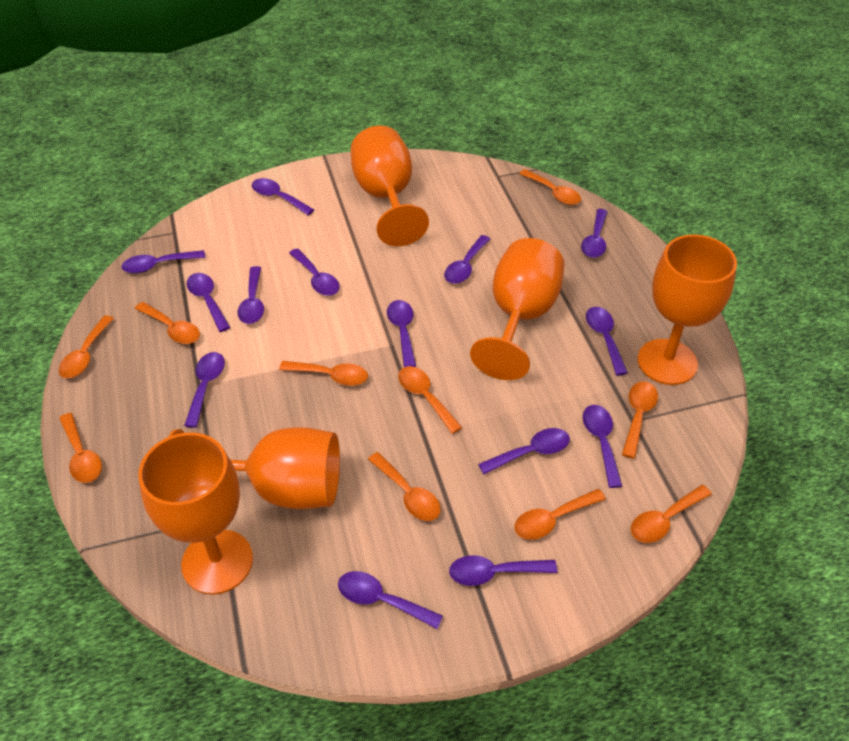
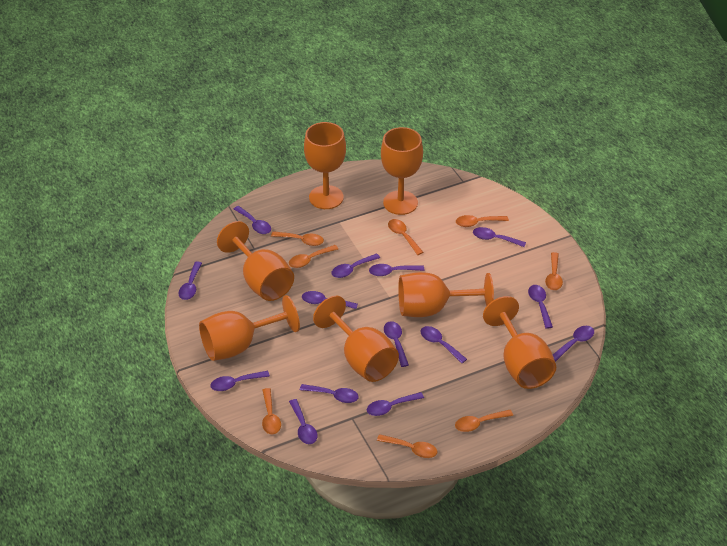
orange goblet: [139,433,253,594] [168,427,340,509] [350,126,429,246] [470,238,565,380] [638,234,737,385] = 5 -> [199,295,300,361] [217,221,294,301] [304,122,346,209] [313,296,399,382] [381,127,423,215] [398,272,494,317] [483,296,556,389] = 7
orange spoon: [59,315,114,378] [59,413,102,483] [135,302,200,344] [279,361,368,386] [368,452,441,521] [398,366,462,434] [514,489,606,540] [519,169,581,205] [622,381,658,459] [631,485,712,543] = 10 -> [262,388,281,434] [271,231,324,246] [289,245,338,268] [377,434,437,458] [388,219,423,255] [455,410,513,432] [456,215,509,227] [545,252,563,290] = 8

